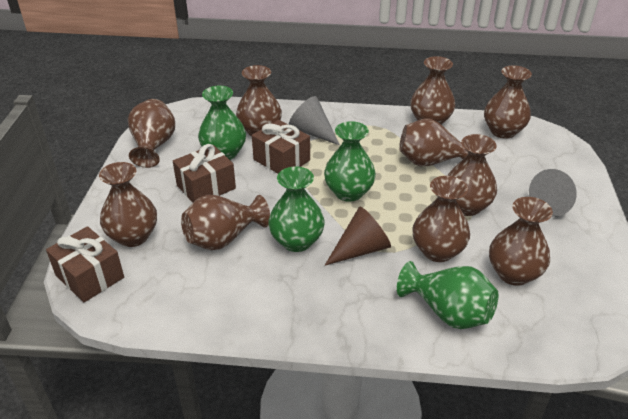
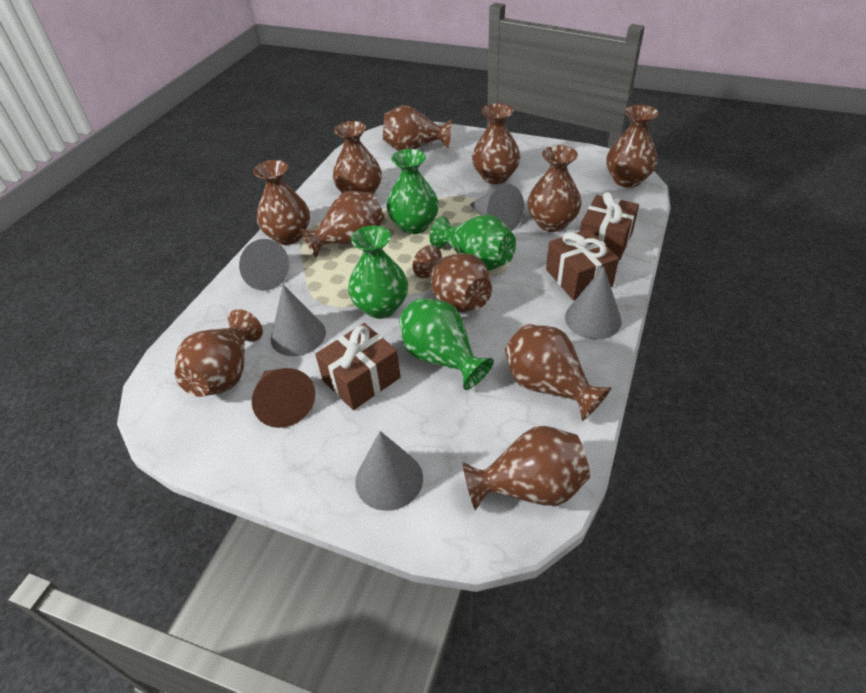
brown vase: [99,162,157,247] [128,99,175,168] [181,194,270,250] [236,65,282,137] [399,118,469,166] [410,56,455,125] [412,176,470,262] [447,134,497,216] [484,65,532,139] [489,197,553,286] = 10 -> [175,309,263,397] [253,160,310,245] [299,191,384,258] [333,121,382,195] [383,105,452,151] [413,245,492,313] [462,426,590,510] [472,103,520,184] [505,324,612,421] [528,145,581,232] [606,105,659,188] = 11
grey cone: [289,96,340,145] [529,169,577,217] = 2 -> [239,239,289,291] [271,285,326,356] [355,431,423,511] [470,184,524,231] [565,266,622,340] = 5

